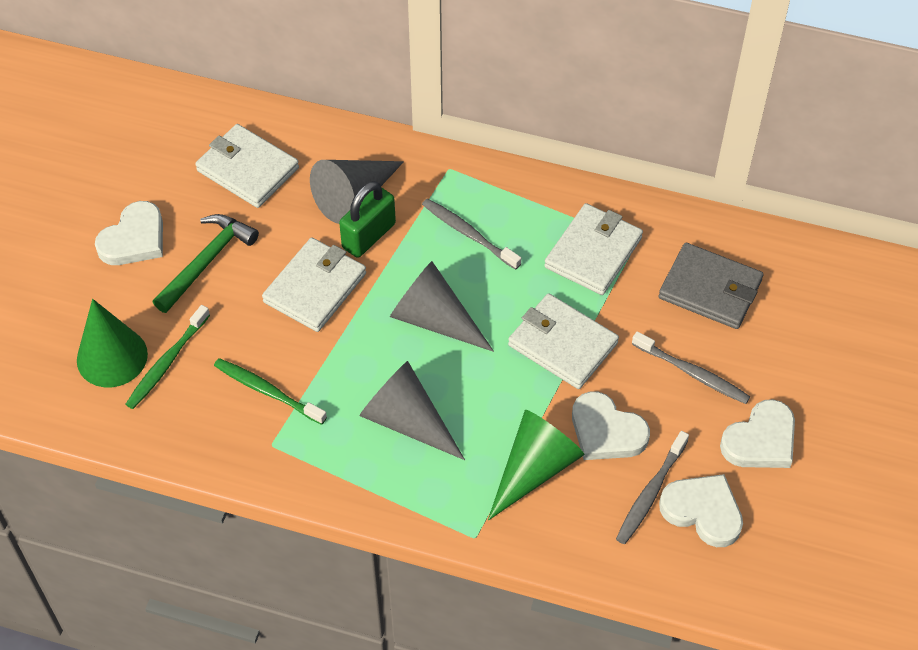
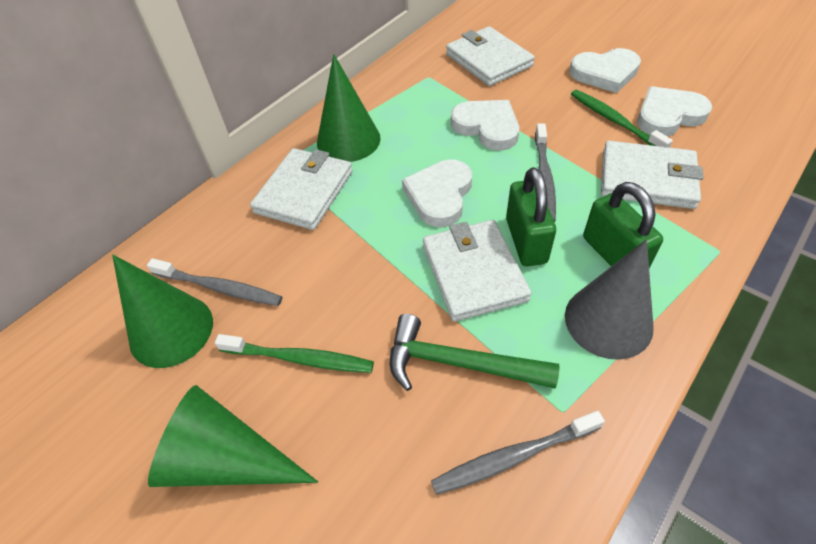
green cone: [77,299,148,387] [488,410,584,521] = 2 -> [112,255,213,368] [148,385,318,487] [317,54,381,162] = 3
green padlock: [339,181,396,258] = 1 -> [506,167,556,266] [583,182,663,268] = 2
grey cone: [310,160,404,224] [359,361,465,460] [390,261,494,352] = 3 -> [565,240,654,360] = 1
grey wallet: [659,243,764,329] = 1 -> none = 0

